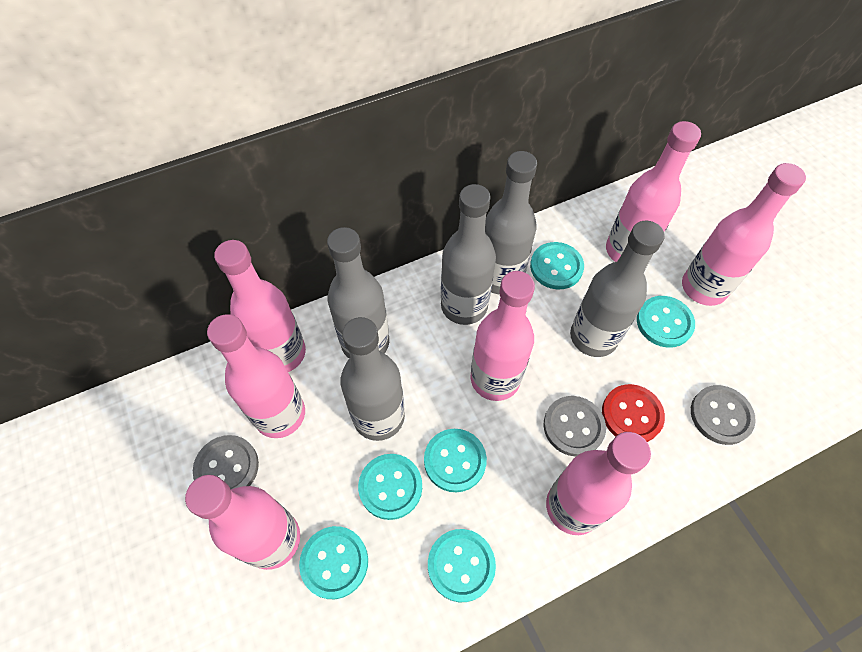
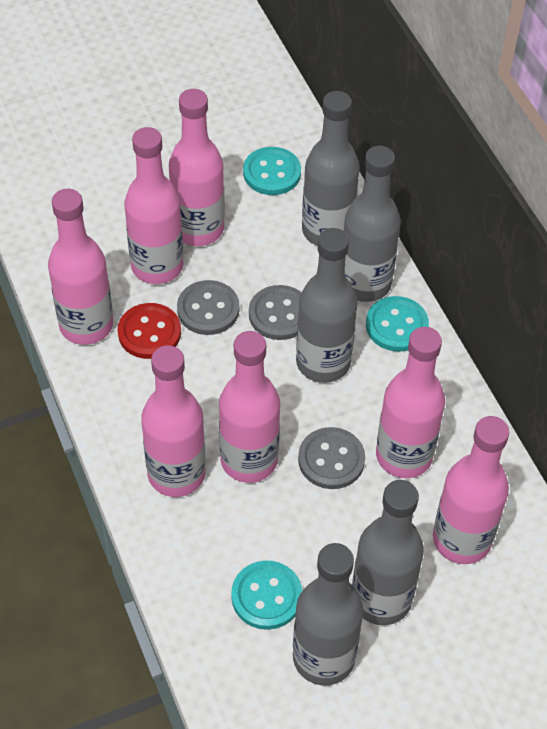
turquoise button: [299,526,368,599] [358,454,422,520] [424,429,487,492] [428,529,496,602] [530,242,584,290] [637,296,695,348] = 6 -> [231,560,302,630] [243,147,301,195] [366,296,429,352] = 3

